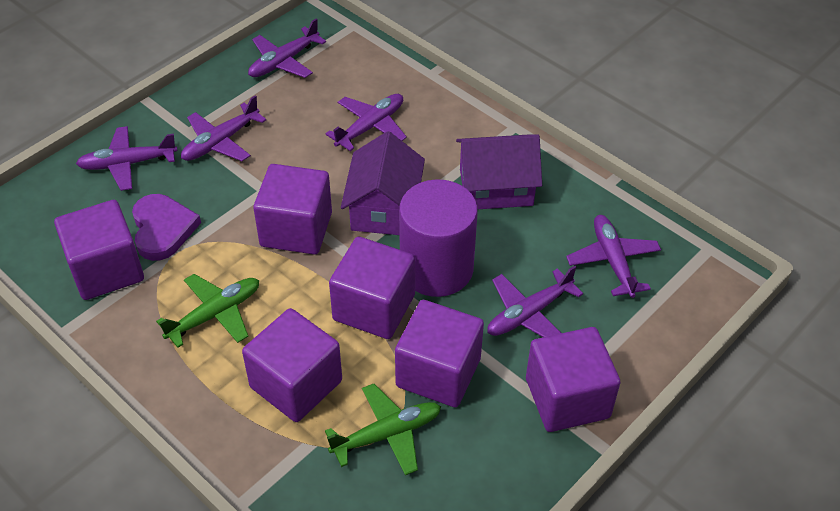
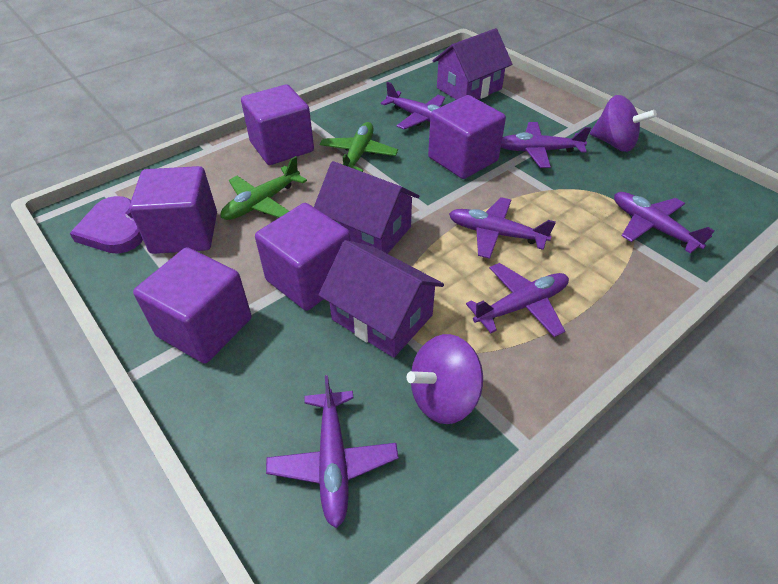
purple cube: [54,200,144,300] [242,308,342,422] [253,164,332,255] [329,237,415,339] [395,300,484,407] [526,327,620,432] = 6 -> [129,166,217,254] [133,247,252,363] [241,85,314,165] [255,203,351,311] [428,95,506,179] = 5
purple cylinder: [399,179,478,297] = 1 -> none = 0
purple house: [341,131,425,235] [456,134,542,209] = 2 -> [314,161,419,254] [318,240,444,358] [432,28,512,100] = 3
purple spinning top: none = 0 -> [407,334,483,424] [590,95,657,152] = 2

